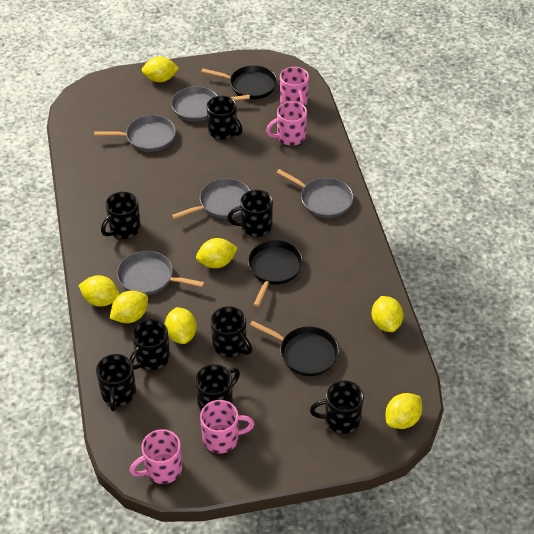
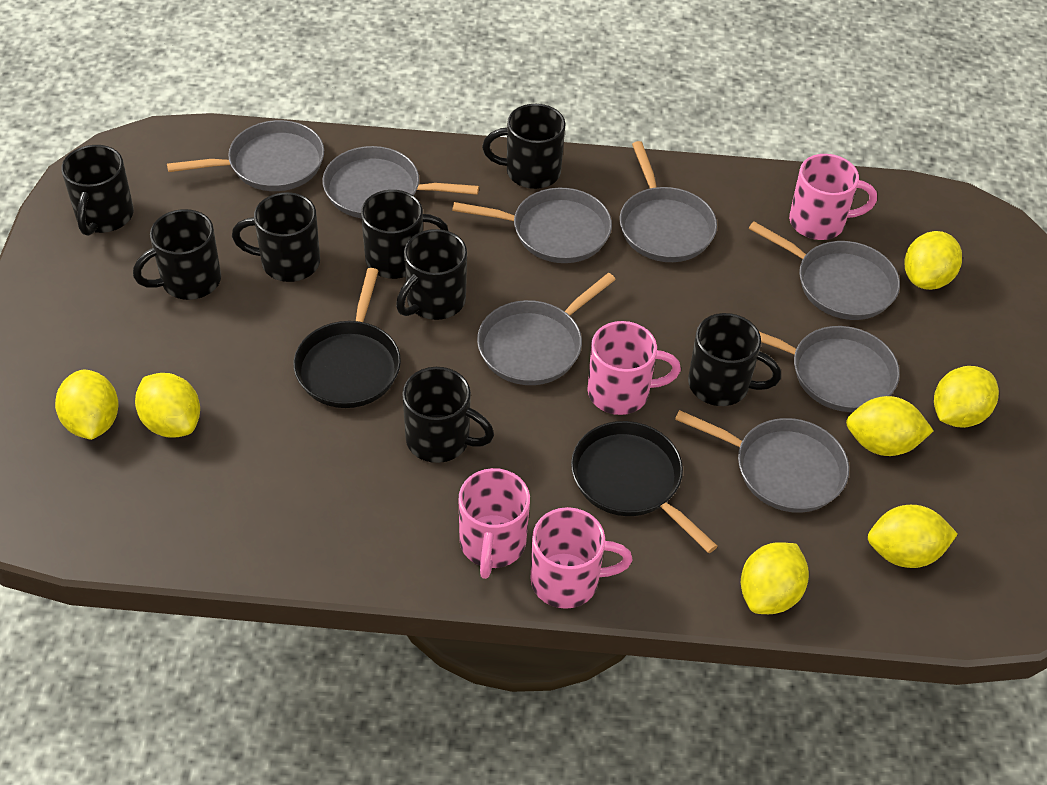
black pan: [201,65,277,99] [248,240,303,307] [250,321,339,376] = 3 -> [293,268,401,408] [571,421,718,553] = 2
grey pan: [94,115,176,152] [117,251,205,295] [171,86,250,121] [172,178,250,219] [276,169,353,218] = 5 -> [167,120,324,191] [322,146,479,218] [452,188,612,263] [477,273,616,385] [620,141,717,262] [675,410,849,513] [749,222,900,320] [759,326,900,412] = 8

